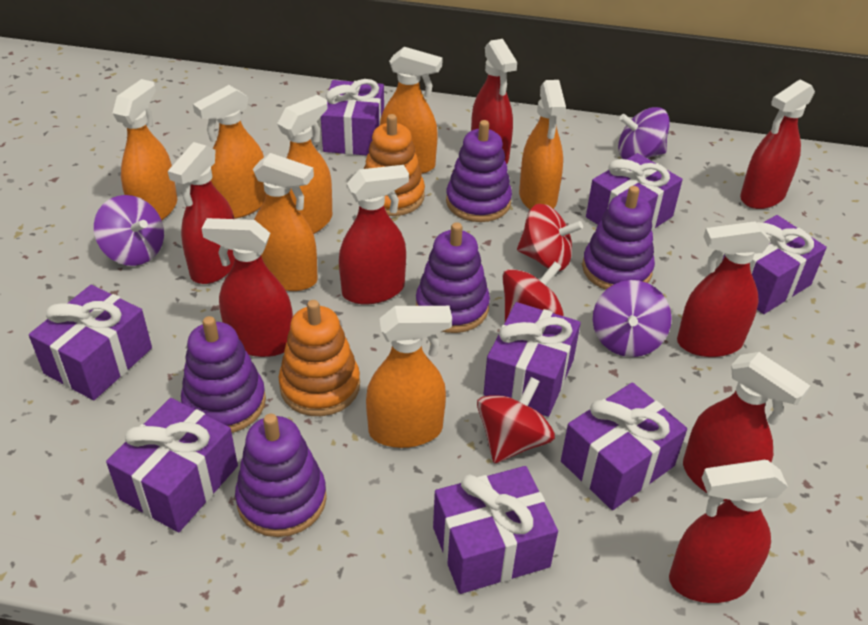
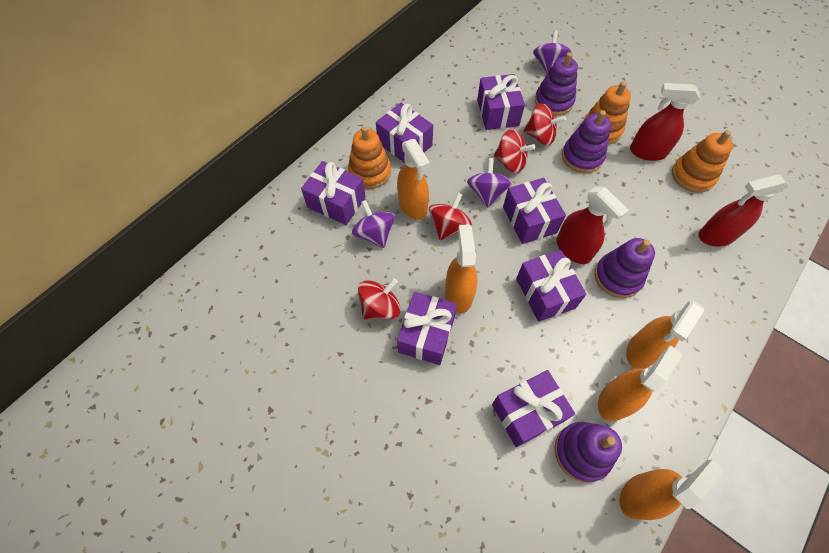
orange spray bottle: [113,79,177,220] [193,85,266,219] [253,153,318,291] [277,95,332,234] [366,306,452,448] [380,47,443,174] [519,80,566,210] = 7 -> [397,139,430,220] [445,224,477,314] [598,345,682,421] [619,459,724,520] [626,300,705,369] = 5
orange stacking toy: [279,300,360,416] [364,114,425,216] = 2 -> [348,126,391,189] [583,81,631,145] [672,130,733,193] = 3
purple gift: [29,285,152,400] [106,398,238,532] [321,79,384,155] [433,466,558,594] [483,302,581,417] [561,382,687,510] [586,153,682,231] [722,215,827,314] = 8 -> [301,161,366,225] [376,103,433,163] [397,292,457,365] [477,74,525,130] [492,370,575,447] [503,178,566,244] [516,250,586,322] = 7
purple stacking toy: [181,316,266,433] [235,414,327,537] [416,222,490,333] [446,120,512,222] [582,186,655,290] = 5 -> [535,52,578,116] [554,422,622,483] [562,110,611,173] [594,238,655,298] = 4
red spinning top: [477,377,555,463] [502,262,564,321] [517,204,583,271] = 3 -> [358,278,401,319] [429,193,472,240] [494,129,535,173] [524,103,566,145] = 4
red spray bottle: [168,142,235,284] [201,218,293,357] [339,165,409,305] [471,39,517,164] [669,460,788,603] [677,221,770,357] [683,352,810,501] [740,79,815,209] = 8 -> [557,187,629,264] [630,83,700,161] [698,174,788,246] = 3

